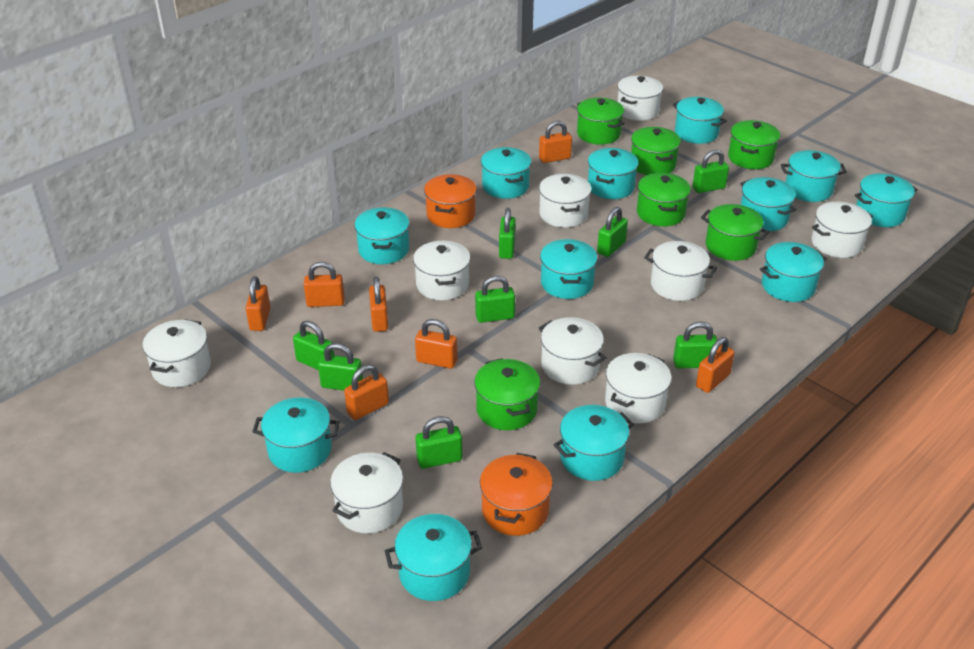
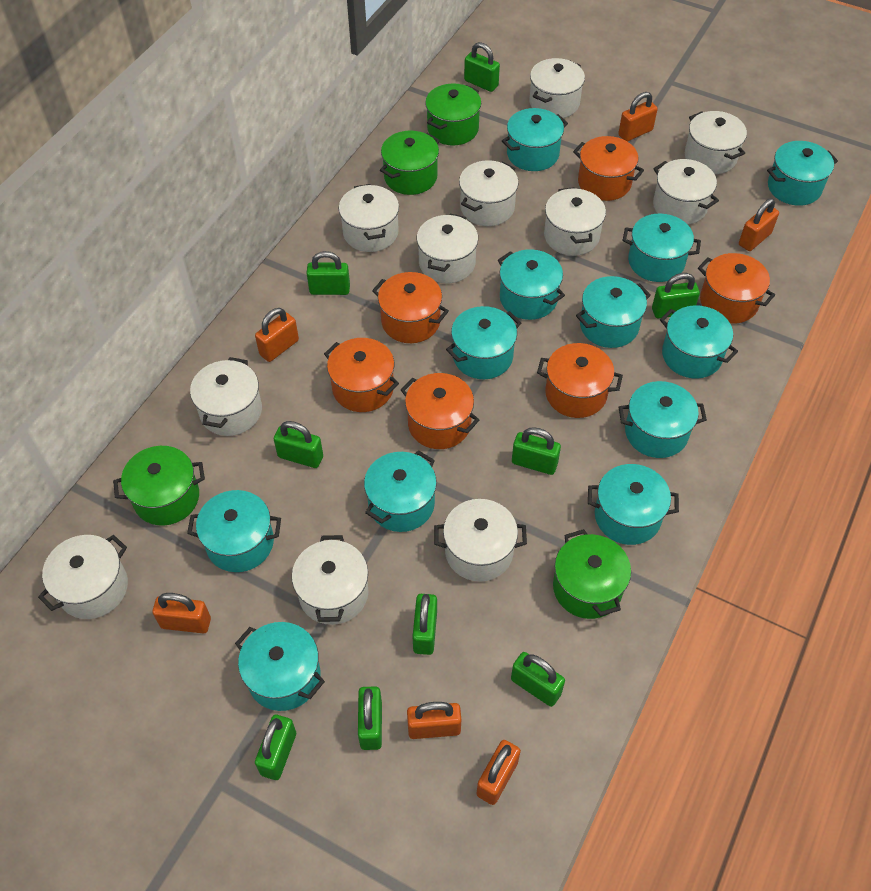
green padlock: [293,321,334,370] [318,343,363,390] [416,416,462,469] [475,276,515,323] [499,208,516,259] [597,207,628,257] [673,322,717,369] [692,150,729,193] = 8 -> [255,715,296,780] [274,421,323,468] [307,251,350,295] [358,687,382,750] [412,594,437,655] [464,42,500,92] [511,652,565,707] [512,427,561,475] [652,273,700,318] = 9
green pot: [474,358,540,430] [577,98,625,145] [631,127,681,175] [637,173,691,226] [701,204,770,261] [728,120,780,169] = 6 -> [113,446,205,526] [380,131,440,195] [425,83,481,146] [553,529,631,619] = 4
orange padlock: [246,276,270,331] [304,262,345,307] [344,365,389,420] [369,277,388,332] [415,319,457,369] [539,121,572,163] [696,337,735,393] = 7 -> [152,593,211,634] [255,308,299,362] [407,702,462,739] [476,740,521,805] [618,92,658,142] [739,198,779,251] = 6
orange pot: [424,174,477,228] [480,453,553,536] = 2 -> [324,338,399,412] [372,272,449,343] [401,373,479,449] [537,343,623,418] [573,136,644,201] [698,253,775,324] = 6
white pot: [143,319,211,387] [330,452,403,533] [413,241,470,300] [539,174,591,227] [539,317,606,385] [605,353,672,424] [617,76,663,121] [644,241,717,301] [811,202,873,258] = 9 -> [38,535,128,619] [190,357,262,436] [292,535,369,625] [339,184,399,252] [417,214,478,283] [434,499,527,582] [459,160,519,226] [529,58,585,118] [544,187,606,256] [653,159,719,224] [685,111,747,174] = 11

